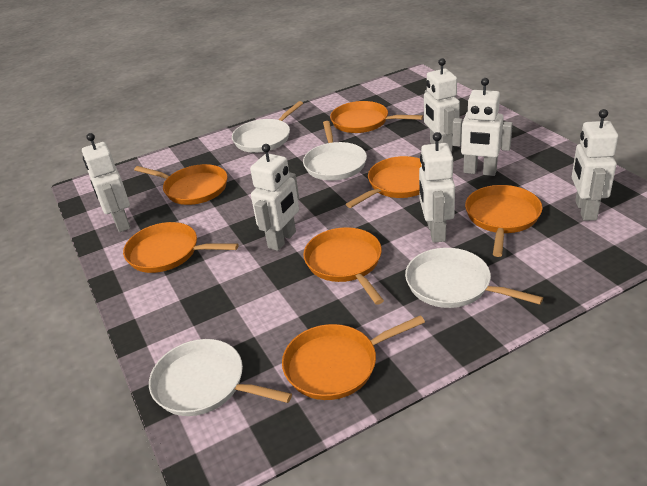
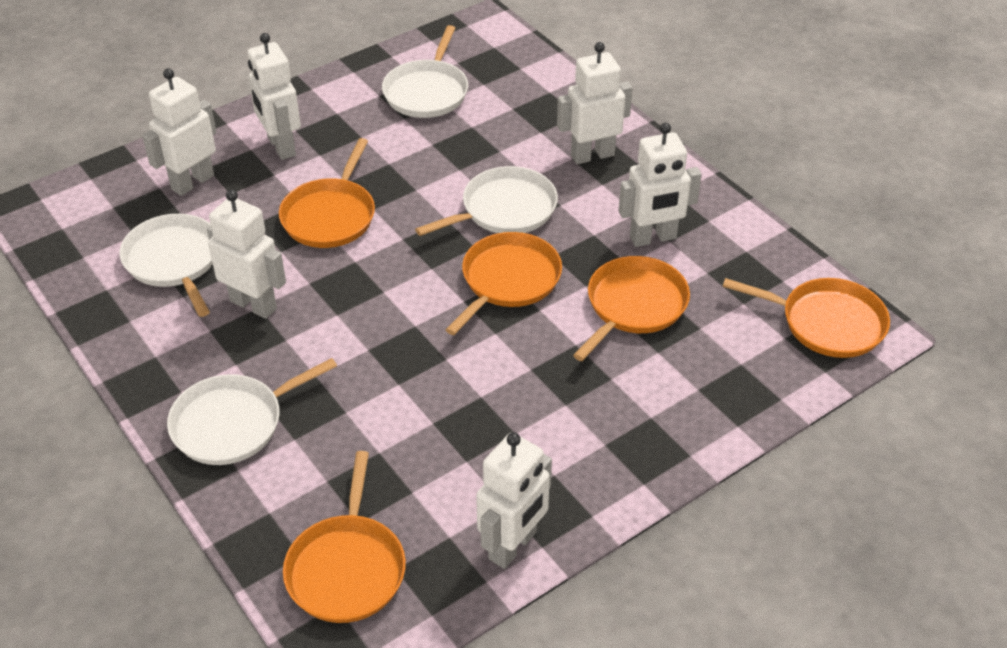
orange pan: [123,222,239,273] [134,164,228,205] [282,315,425,400] [303,227,384,305] [330,101,423,133] [346,156,422,208] [465,185,542,257] = 7 -> [279,138,375,248] [283,451,406,623] [446,232,562,335] [573,256,690,361] [723,278,890,358] = 5

